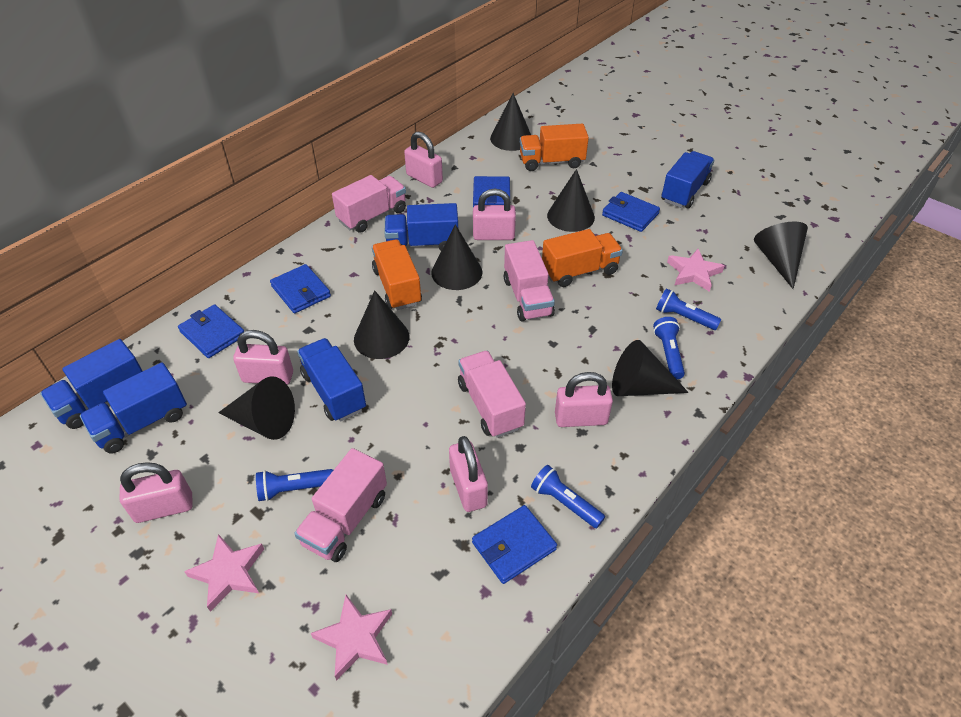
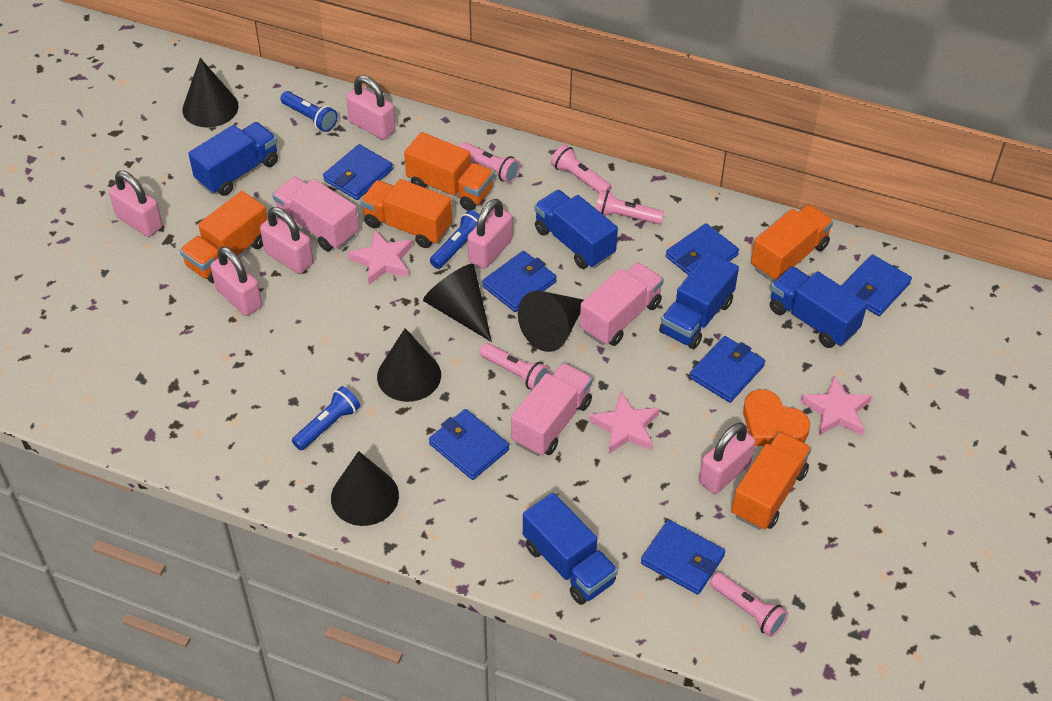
black cone: [218,377,295,440] [354,290,409,359] [431,224,483,290] [490,93,531,151] [547,169,595,232] [612,340,689,396] [754,222,808,289] = 7 -> [182,58,239,127] [331,451,399,526] [377,328,441,402] [423,264,492,342] [518,291,584,352] = 5
blue flashlight: [256,469,333,501] [531,465,605,528] [653,317,685,379] [656,288,721,330] = 4 -> [280,91,338,132] [292,386,360,450] [430,210,480,269] = 3
blue wallet: [178,304,244,358] [270,264,331,314] [472,505,557,584] [473,176,510,207] [602,192,660,232] = 5 -> [323,144,393,200] [429,409,509,480] [482,251,557,312] [641,520,725,595] [666,223,739,275] [689,336,765,403] [841,254,912,316] = 7
orange heart: none = 0 -> [743,389,810,446] = 1
orange truck: [372,239,422,310] [520,124,589,171] [542,229,623,287] = 3 -> [180,191,268,283] [361,179,452,248] [404,132,494,211] [731,431,812,530] [751,204,834,282] = 5
pink flashlight: none = 0 -> [459,142,520,183] [479,343,549,390] [551,145,612,194] [596,190,664,224] [710,572,788,637] = 5
pink truck: [294,448,387,562] [332,175,406,233] [458,351,526,438] [504,240,555,322] = 4 -> [272,177,359,251] [511,363,593,456] [580,262,664,346] = 3

